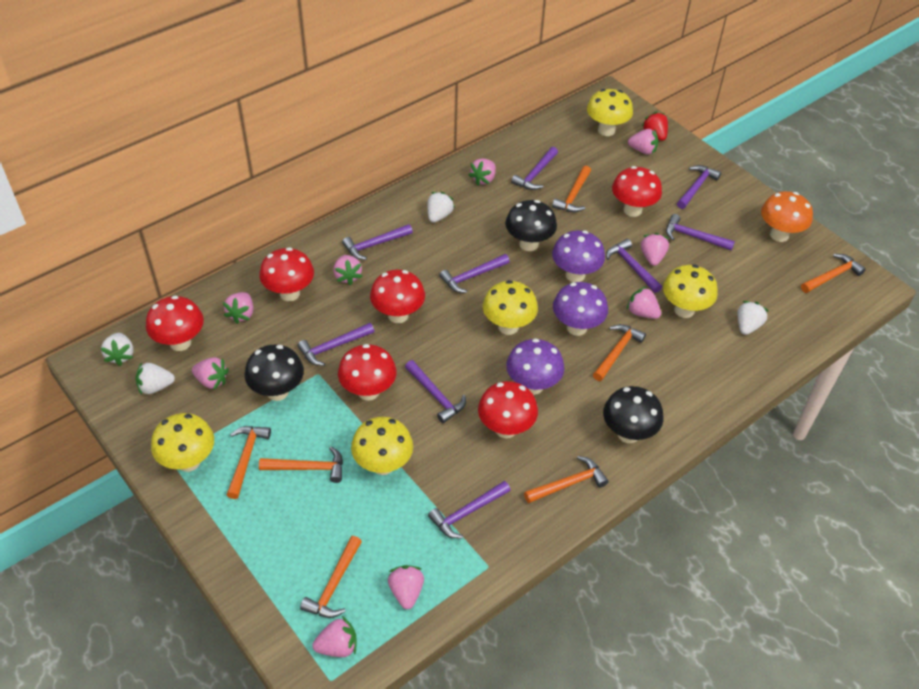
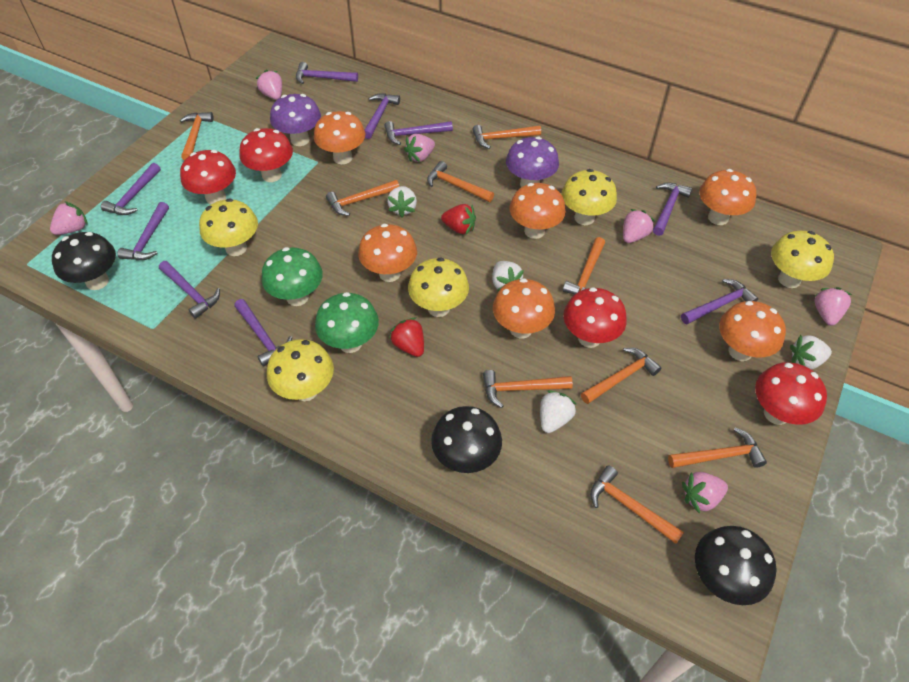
green mushroom: none = 0 -> [261,247,323,306] [315,292,379,353] = 2
orange hammer: [227,426,271,499] [259,446,343,483] [300,536,362,618] [524,456,609,503] [552,166,591,212] [593,324,646,381] [801,254,866,293] = 7 -> [180,112,214,160] [326,180,400,216] [427,161,494,202] [472,125,541,149] [483,370,573,408] [563,237,605,294] [581,348,661,404] [590,465,684,544] [668,428,767,468] = 9
orange mushroom: [761,191,813,242] = 1 -> [314,111,365,164] [358,224,417,282] [493,278,555,338] [510,183,566,239] [699,169,756,225] [719,301,786,361] = 6
pink strawberry: [192,357,229,390] [223,292,253,324] [312,616,356,657] [333,255,363,285] [388,565,424,609] [469,158,496,185] [627,286,661,319] [628,129,658,155] [641,233,669,266] = 9 -> [50,201,88,235] [256,70,282,100] [404,134,435,162] [623,209,655,243] [682,472,728,514] [814,287,852,326] = 6
purple mushroom: [506,338,564,395] [552,230,605,282] [553,282,608,336] = 3 -> [270,94,321,146] [506,137,559,187] = 2
red mushroom: [146,296,204,351] [259,247,314,301] [338,344,397,401] [370,270,425,323] [478,381,538,438] [612,166,662,217] = 6 -> [180,150,236,204] [239,128,293,182] [563,287,627,348] [755,362,827,425] = 4
red strawberry: [641,112,668,141] = 1 -> [389,318,424,357] [441,204,476,234] = 2

